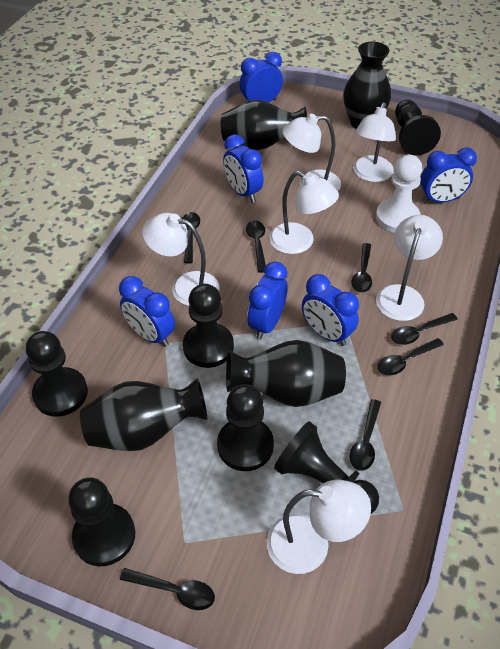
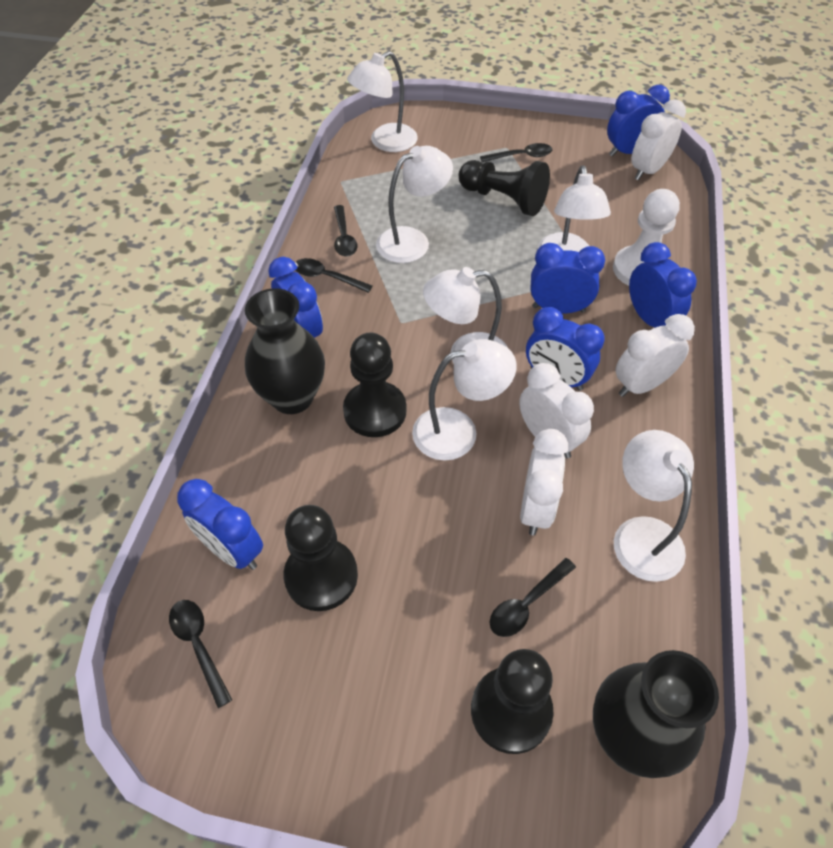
black pawn: [26,331,88,417] [68,477,135,566] [183,284,234,368] [217,384,274,471] [274,421,379,514] [395,99,441,155] = 6 -> [284,505,358,611] [343,333,407,437] [459,160,550,216] [471,649,554,754] = 4
black spoon: [120,568,215,610] [182,212,200,264] [246,220,266,273] [350,399,381,471] [352,243,372,293] [378,338,444,376] [391,313,458,345] = 7 -> [169,600,232,708] [295,258,372,293] [334,205,357,257] [480,143,552,162] [489,558,576,637] = 5
black vase: [80,378,208,451] [221,100,307,150] [226,340,346,407] [343,42,391,129] = 4 -> [245,288,325,414] [593,650,719,778] = 2
white clock: none = 0 -> [519,363,594,459] [520,429,568,536] [616,314,695,397] [631,99,686,181] = 4

